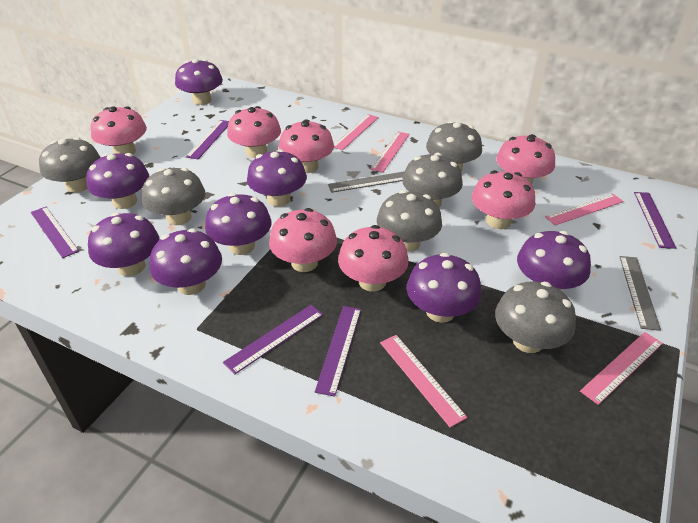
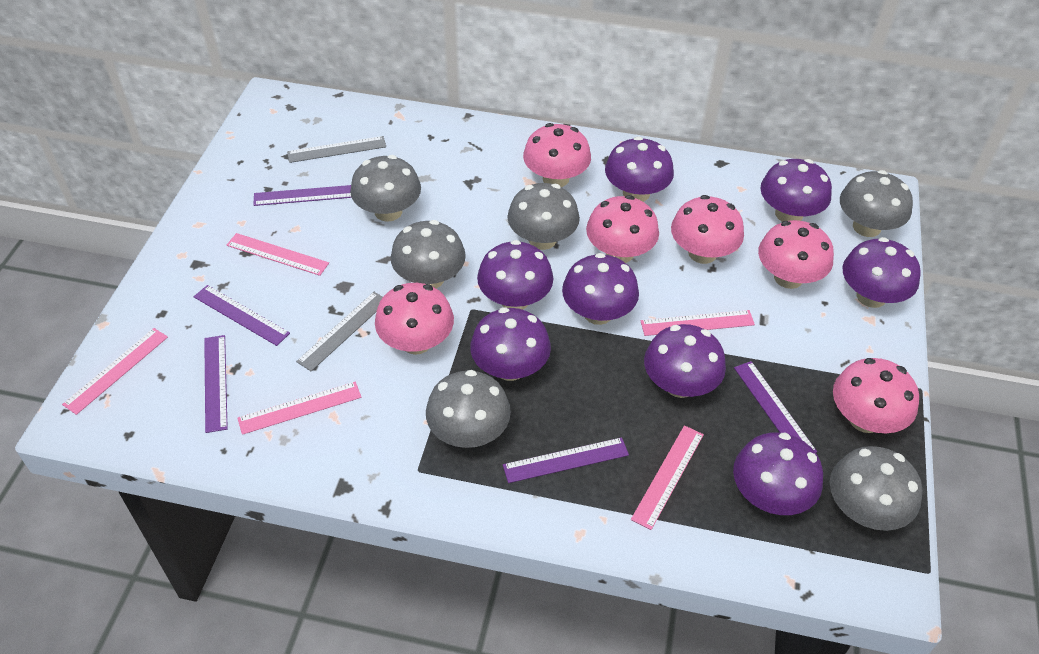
pink mushroom: [91,106,147,155] [227,106,281,158] [269,208,337,272] [279,119,334,173] [338,225,409,292] [472,170,535,229] [496,134,555,185] = 7 -> [375,283,454,355] [523,123,591,187] [586,195,659,263] [671,195,744,264] [758,220,834,289] [833,358,919,433] = 6

